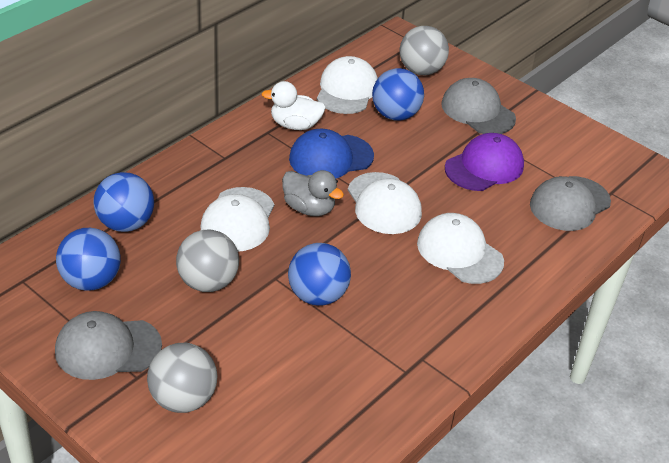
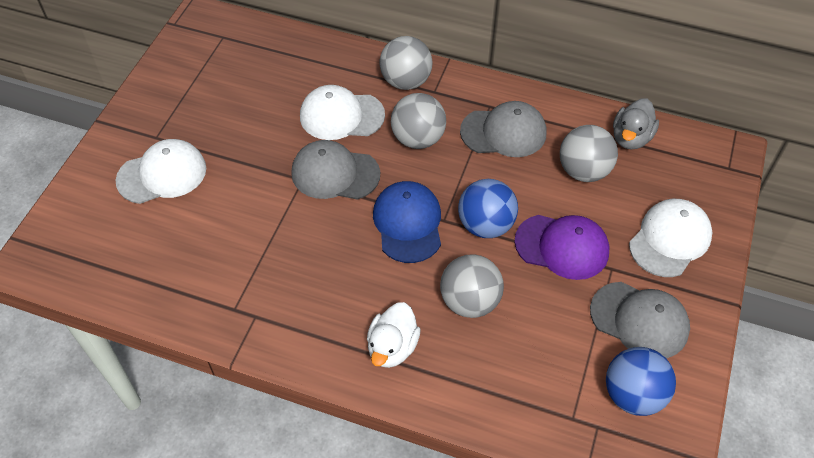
blue ball: [56,228,121,291] [93,172,154,232] [288,243,351,306] [372,68,424,121] = 4 -> [458,179,518,238] [606,347,676,416] = 2
grey ball: [147,343,218,413] [176,230,239,292] [400,26,449,75] = 3 -> [380,36,432,90] [391,93,446,149] [440,254,504,318] [560,125,618,182] = 4
white cap: [200,187,274,251] [317,56,378,114] [348,172,422,234] [417,213,504,284] = 4 -> [116,139,206,204] [300,85,385,140] [629,199,713,277] = 3

